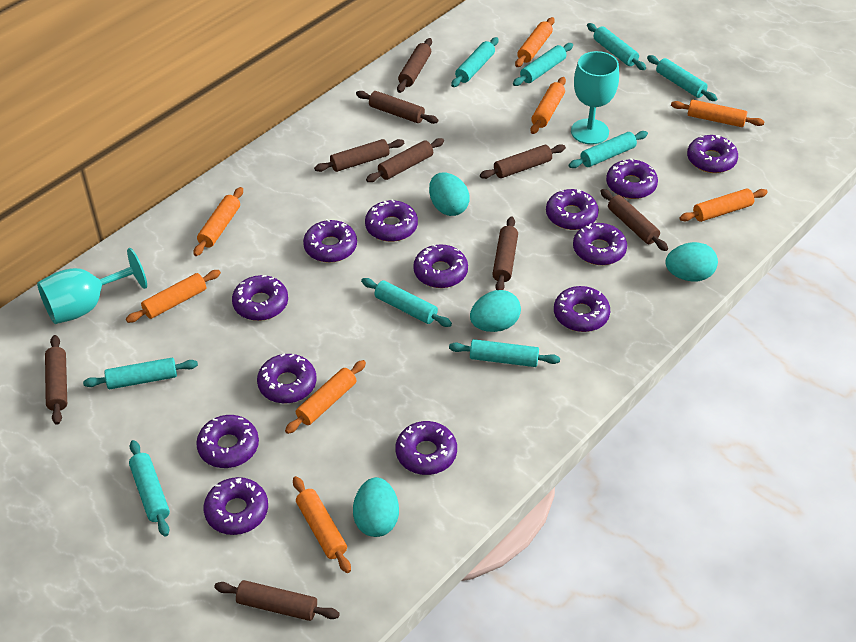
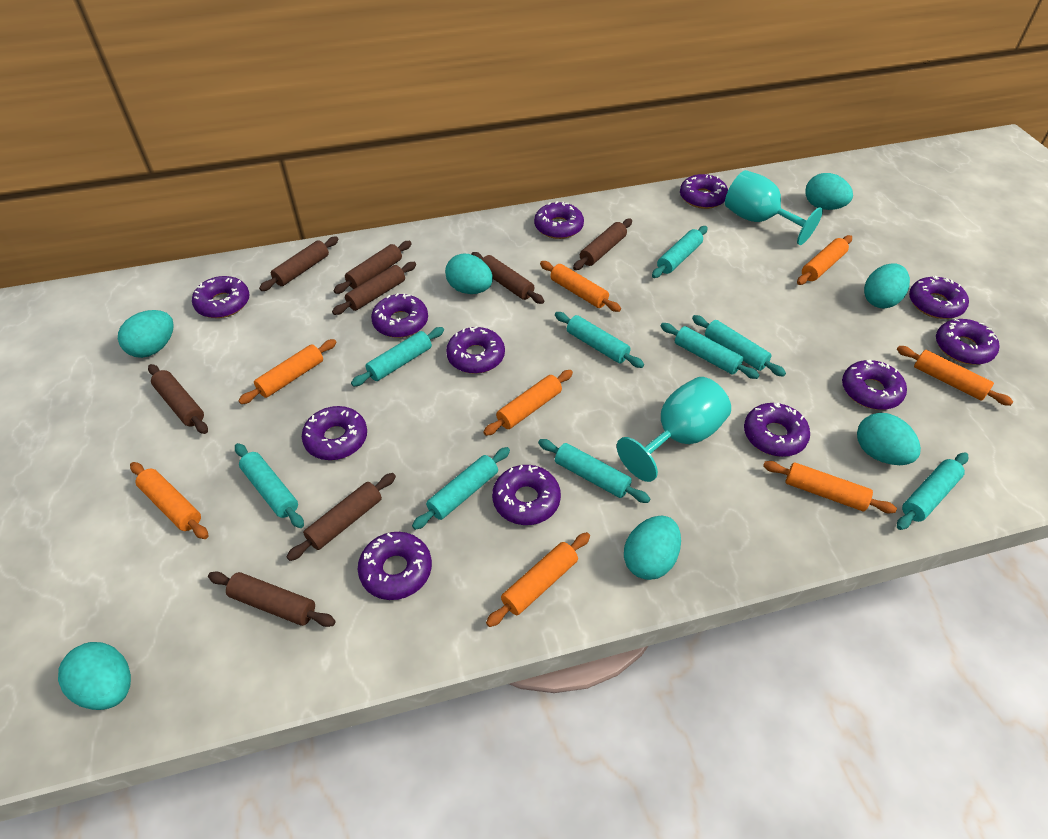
brown rolling pin: [45,335,67,425] [214,580,340,621] [314,139,404,172] [356,91,438,124] [366,138,444,182] [397,38,432,93] [480,144,566,179] [492,217,518,290] [601,189,668,251] = 9 -> [148,364,208,434] [208,571,336,627] [259,237,339,291] [287,473,396,561] [332,262,416,315] [334,241,412,294] [471,252,544,304] [573,219,632,270] = 8
purple donut: [196,415,259,468] [204,477,268,535] [232,275,288,321] [257,353,316,404] [303,219,357,263] [365,199,418,242] [396,421,457,475] [413,244,468,288] [546,189,599,230] [554,286,610,332] [573,223,627,265] [606,159,658,199] [687,135,738,173] = 13 -> [192,276,249,318] [302,406,367,460] [358,532,432,600] [371,293,428,338] [446,326,505,374] [492,465,561,525] [534,201,584,239] [680,174,728,209] [744,403,810,457] [842,360,907,410] [909,276,969,319] [936,319,1000,365] = 12
turquoise egg: [353,477,399,537] [429,173,470,216] [470,290,521,332] [665,242,718,282] = 4 -> [58,642,131,710] [118,310,174,358] [445,254,493,294] [624,516,681,580] [805,173,853,210] [857,413,921,465] [864,263,910,308] = 7

